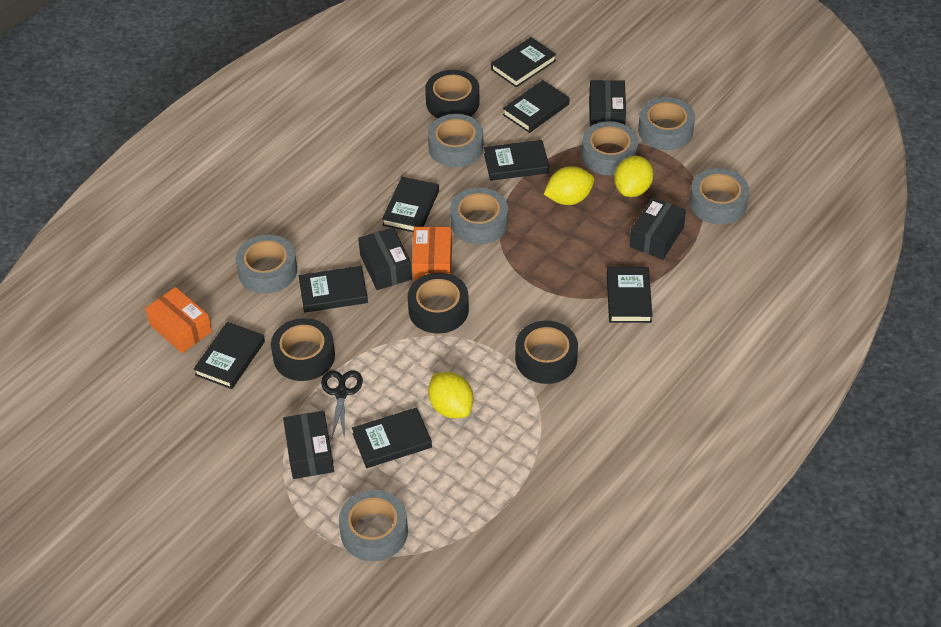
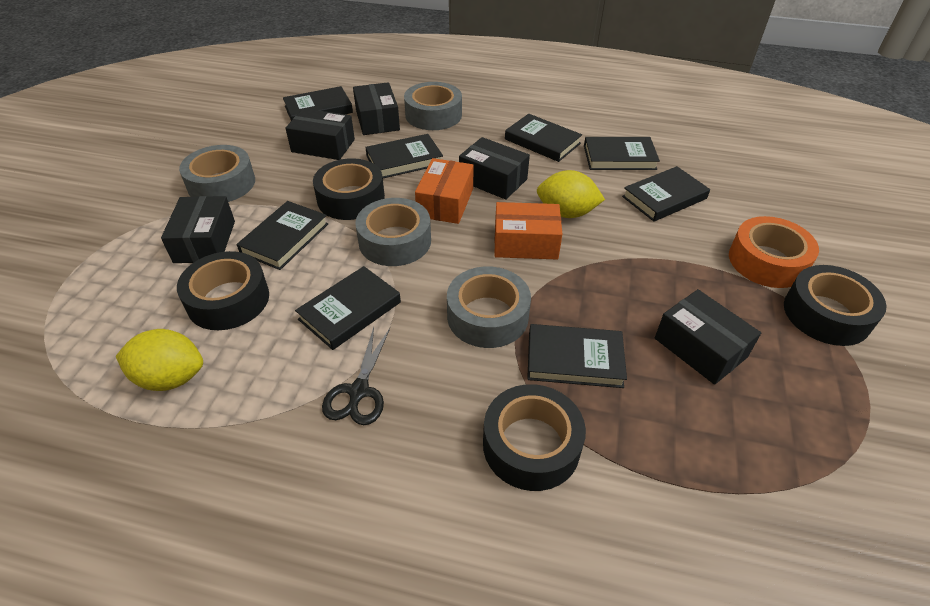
black box: [283,411,334,479] [358,227,412,290] [589,80,626,127] [630,197,686,260] = 4 -> [161,196,235,263] [286,108,355,160] [353,82,400,135] [459,137,530,200] [655,289,761,385] = 5
grey tape: [236,235,297,294] [339,490,408,561] [428,114,483,167] [450,187,508,244] [582,121,638,175] [638,97,695,150] [689,168,749,224] = 7 -> [179,145,255,202] [355,198,431,266] [404,82,462,130] [447,266,531,348] = 4
orange tape: none = 0 -> [729,216,819,288] = 1
yellow lemon: [428,372,473,418] [544,166,594,205] [614,156,653,197] = 3 -> [116,329,203,391] [537,170,605,218] = 2

